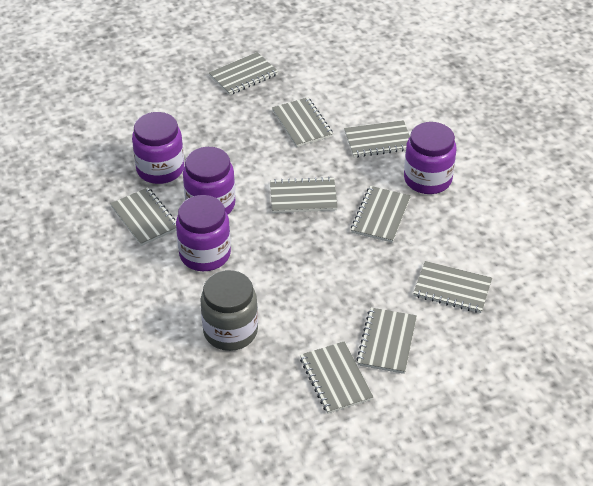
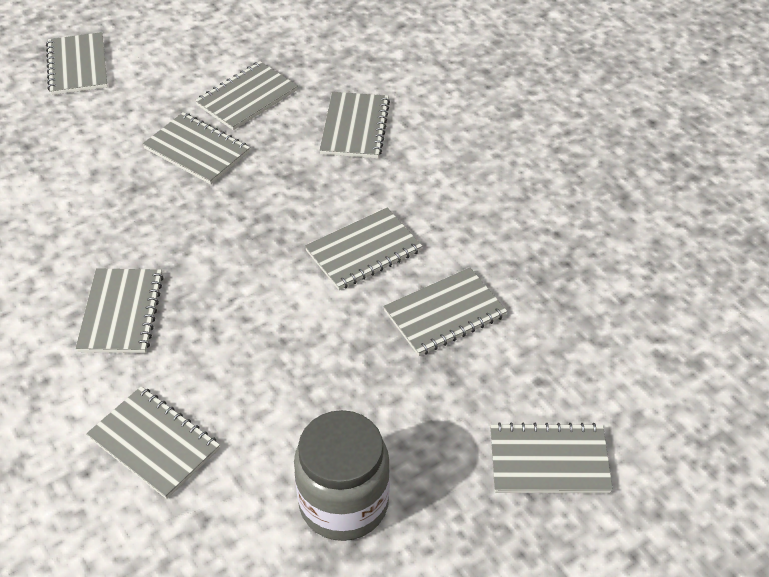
purple jar: [132,112,184,184] [176,195,231,271] [183,147,235,215] [404,122,456,194] = 4 -> none = 0

